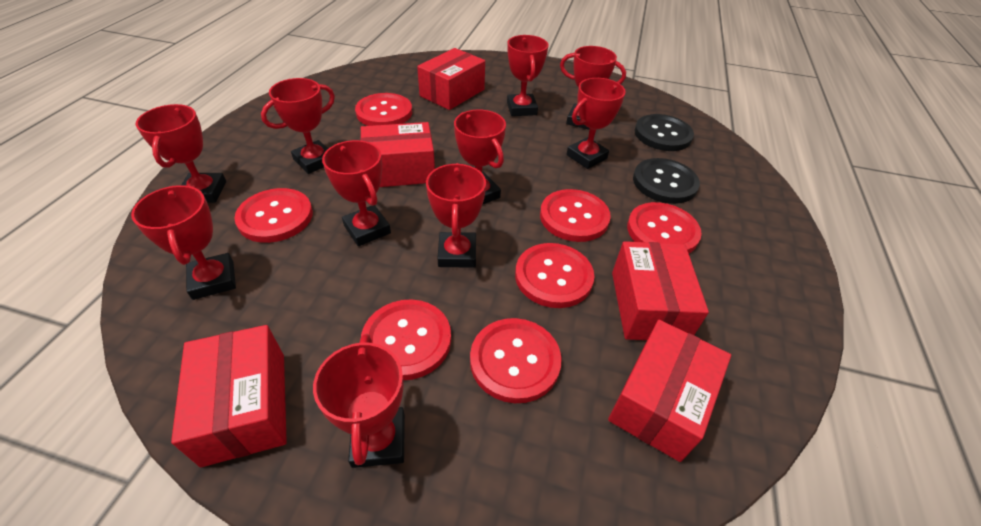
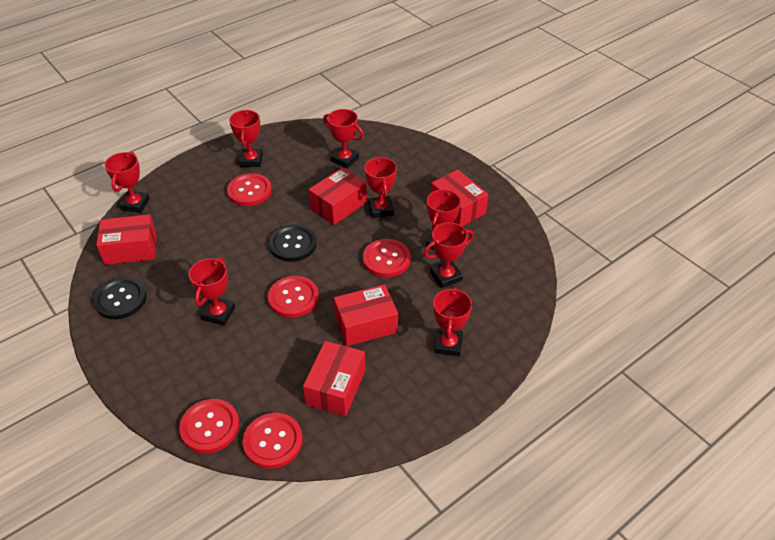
red button: [234,188,313,243] [355,93,412,126] [361,299,451,380] [470,318,562,403] [515,243,594,308] [540,189,611,242] [627,202,702,253] = 7 -> [179,399,239,453] [227,173,272,206] [243,413,303,469] [268,276,319,318] [363,239,411,277] = 5
red trophy: [131,185,236,300] [135,104,226,203] [261,78,335,174] [313,334,405,468] [322,140,391,246] [426,163,486,268] [454,109,506,205] [507,35,549,116] [560,46,626,130] [566,78,626,169] = 10 -> [105,152,150,213] [189,257,235,326] [229,110,263,167] [323,109,364,168] [364,157,397,218] [423,222,474,288] [426,189,461,249] [433,287,472,356] = 8

